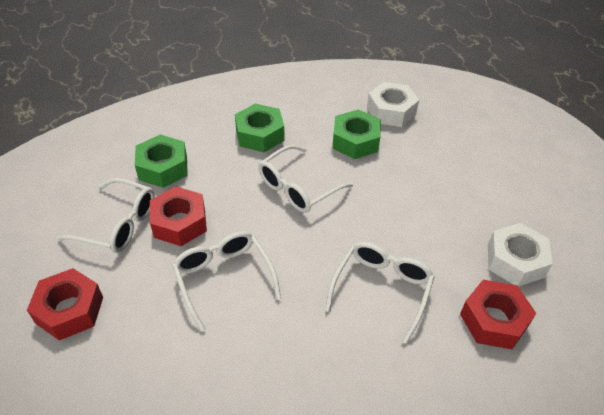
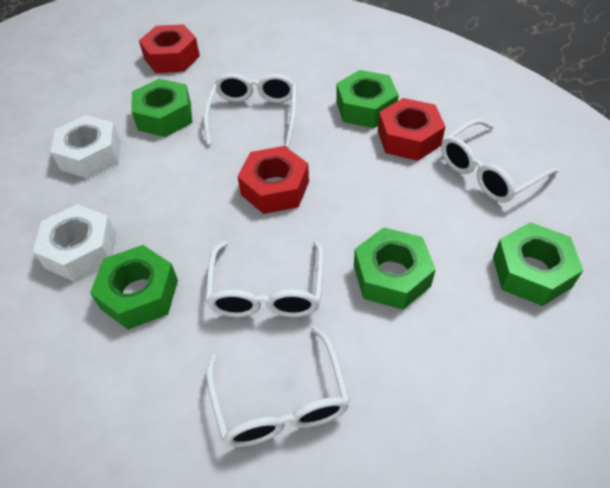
green nut: [135,135,188,188] [235,104,284,152] [332,109,381,159] = 3 -> [90,245,178,330] [131,79,192,137] [336,70,399,128] [354,227,436,310] [493,222,583,306] = 5

